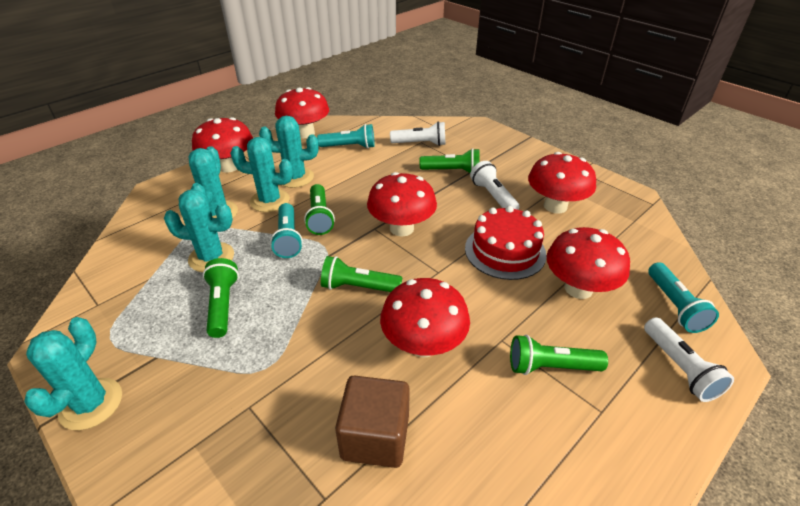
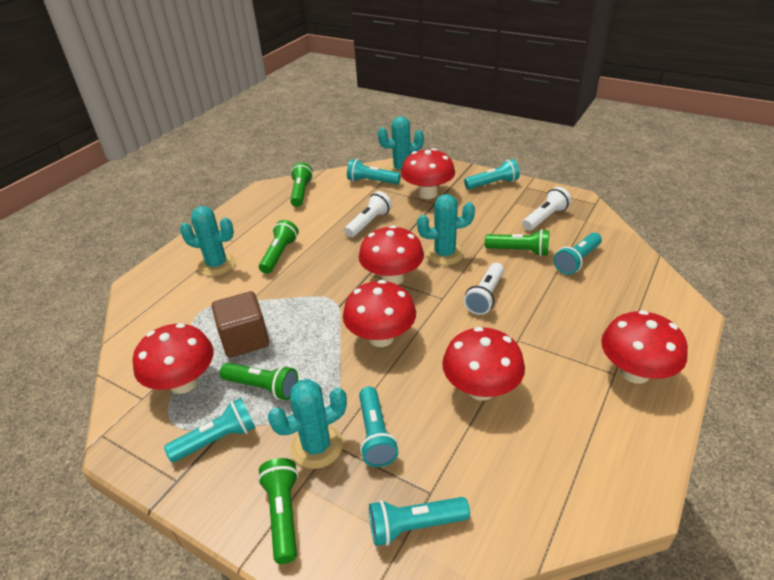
red cake: [465,206,546,280] = 1 -> none = 0
turquoise cactus: [24,317,122,430] [164,189,234,272] [189,146,238,219] [230,137,293,212] [259,116,319,188] = 5 -> [180,206,236,276] [268,379,347,469] [378,116,424,177] [417,194,475,265] = 4
turquoise flashlight: [270,203,303,258] [317,124,375,148] [648,262,719,333] = 3 -> [164,398,255,462] [347,159,401,184] [359,387,399,467] [369,497,470,546] [464,159,520,189] [553,232,602,275] = 6

